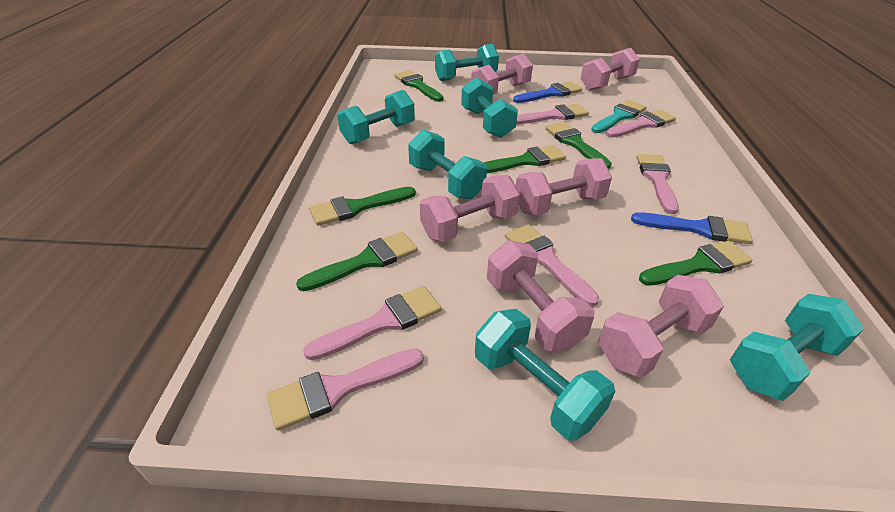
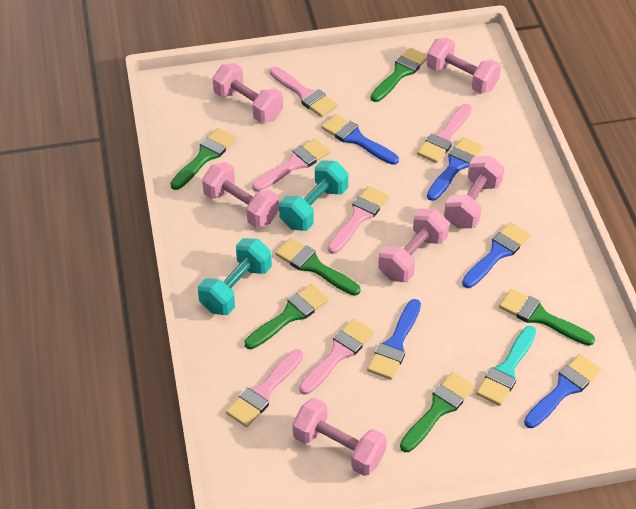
blue brush: [513,81,582,103] [631,212,753,244] = 2 -> [322,114,399,165] [367,299,421,380] [427,137,483,201] [462,222,530,288] [524,354,601,428] = 5
turquoise dumbbell: [337,90,415,144] [408,130,487,200] [435,44,499,81] [461,78,518,138] [475,309,615,440] [730,294,865,401] = 6 -> [198,238,272,315] [279,160,348,231] = 2

